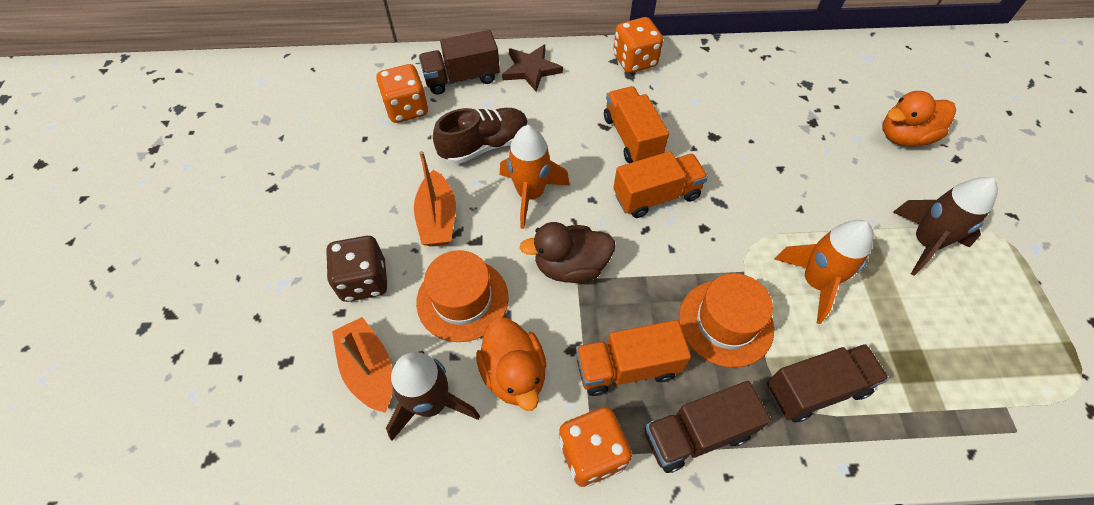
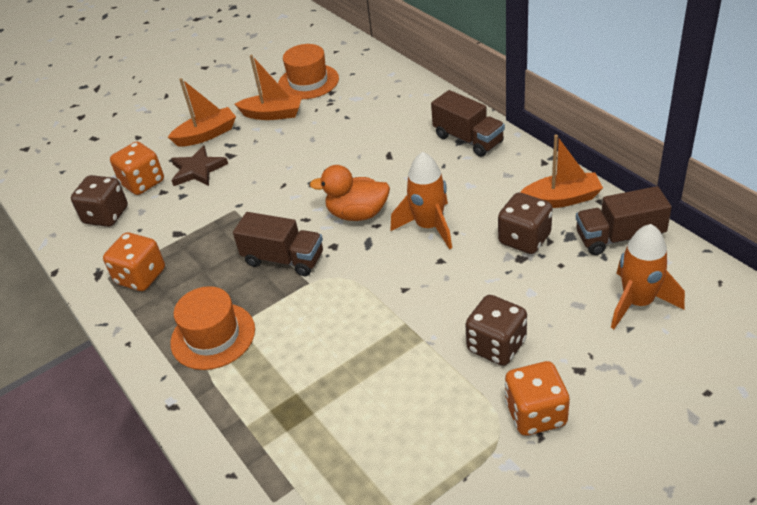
brown dice: [326,236,387,302] = 1 -> [71,175,128,227] [465,295,527,366] [498,192,553,254] = 3
brown duck: [520,222,615,283] = 1 -> none = 0
brown rocket: [386,351,480,441] [893,177,998,276] = 2 -> none = 0
brown shoe: [433,108,528,164] = 1 -> none = 0
orange boat: [332,317,393,413] [414,151,456,246] = 2 -> [168,78,236,147] [235,55,302,120] [520,135,603,208] = 3
orange duck: [476,317,547,411] [883,91,956,147] = 2 -> [310,165,390,221] = 1
orange truck: [576,320,691,396] [604,86,669,163] [613,151,708,218] = 3 -> none = 0

